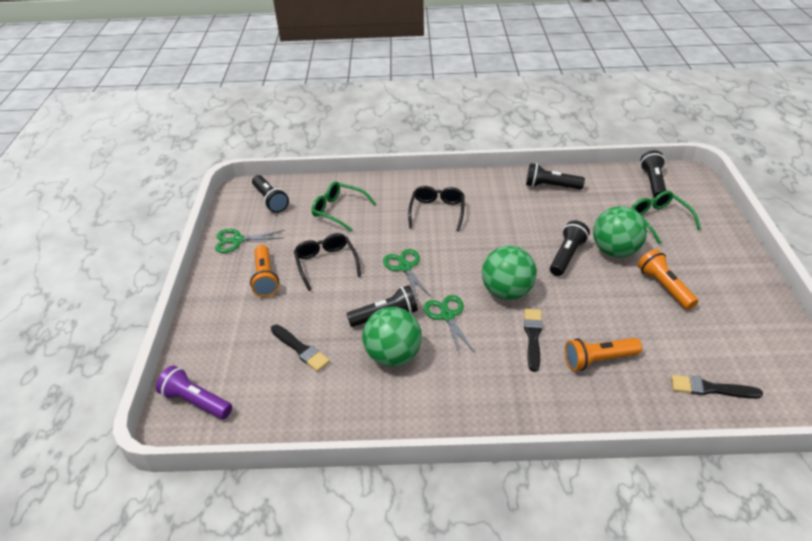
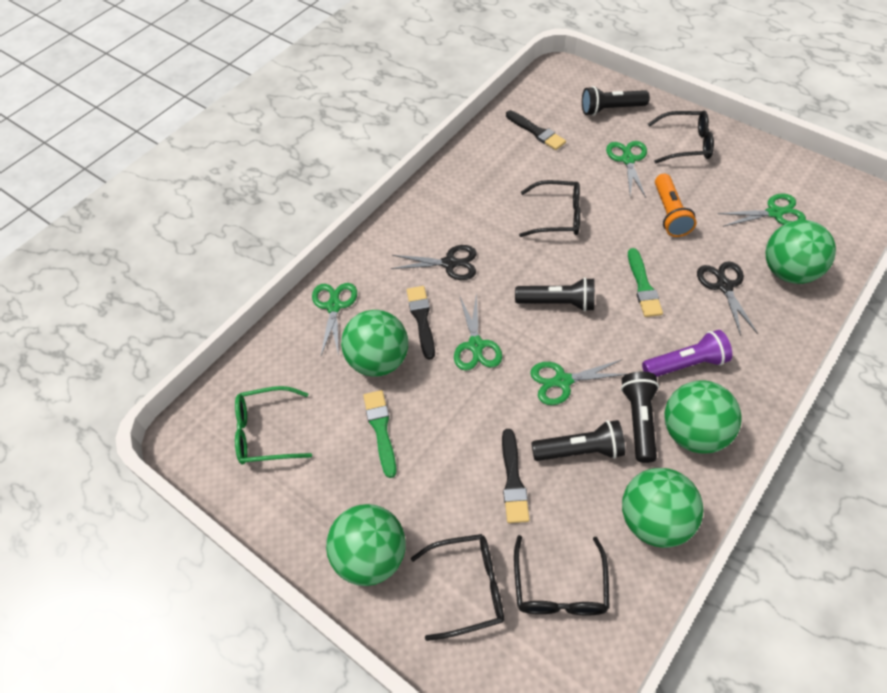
black flashlight: [252,175,289,213] [347,285,418,327] [526,163,585,190] [550,220,590,276] [640,150,666,198] = 5 -> [515,277,595,312] [531,420,625,461] [582,86,650,116] [621,371,659,463] = 4
black glasses: [294,233,361,291] [408,186,465,232] = 2 -> [411,534,504,641] [514,535,610,615] [519,180,580,237] [648,111,714,164] = 4
black scissors: none = 0 -> [391,245,476,280] [697,261,758,336] = 2
green ball: [362,307,422,367] [482,246,537,300] [593,206,647,258] = 3 -> [326,504,406,586] [341,310,408,377] [622,468,704,548] [664,380,742,454] [765,220,836,284] = 5
green brush: none = 0 -> [363,390,397,478] [628,248,663,317] = 2
green glasses: [312,181,376,232] [631,191,701,244] = 2 -> [235,386,312,465] = 1
green scissors: [215,229,285,253] [383,249,431,301] [424,295,475,355] = 3 -> [312,283,357,356] [454,294,502,371] [530,359,626,405] [606,141,647,198] [717,193,806,227] = 5
orange flashlight: [250,245,279,297] [565,338,642,371] [638,249,698,310] = 3 -> [655,174,696,237] = 1

